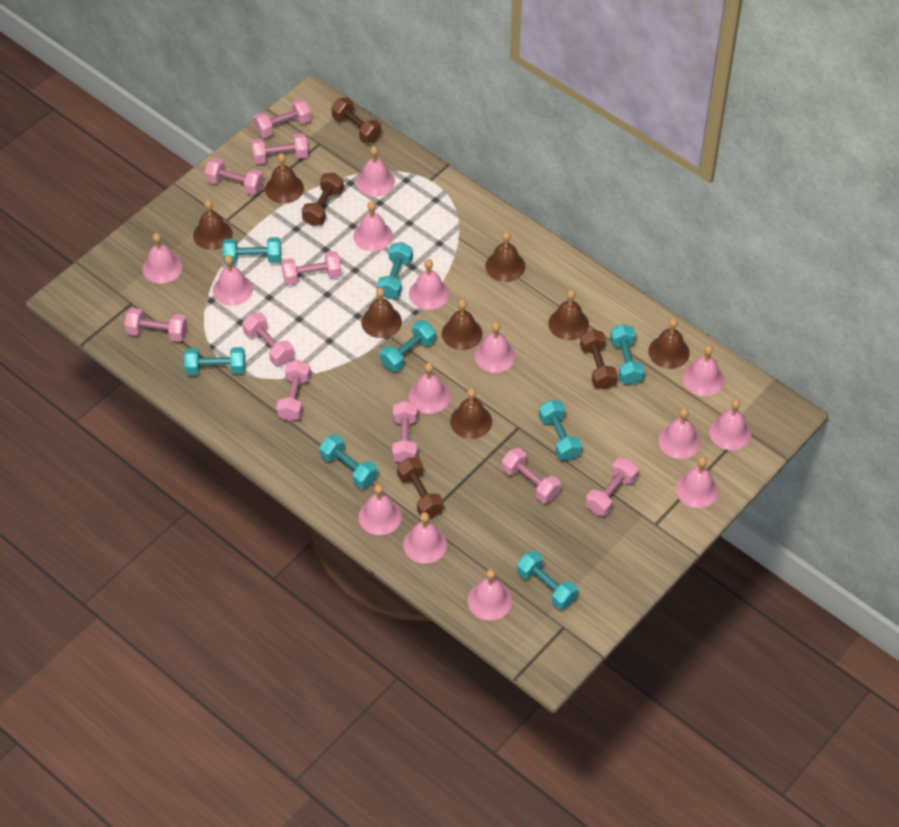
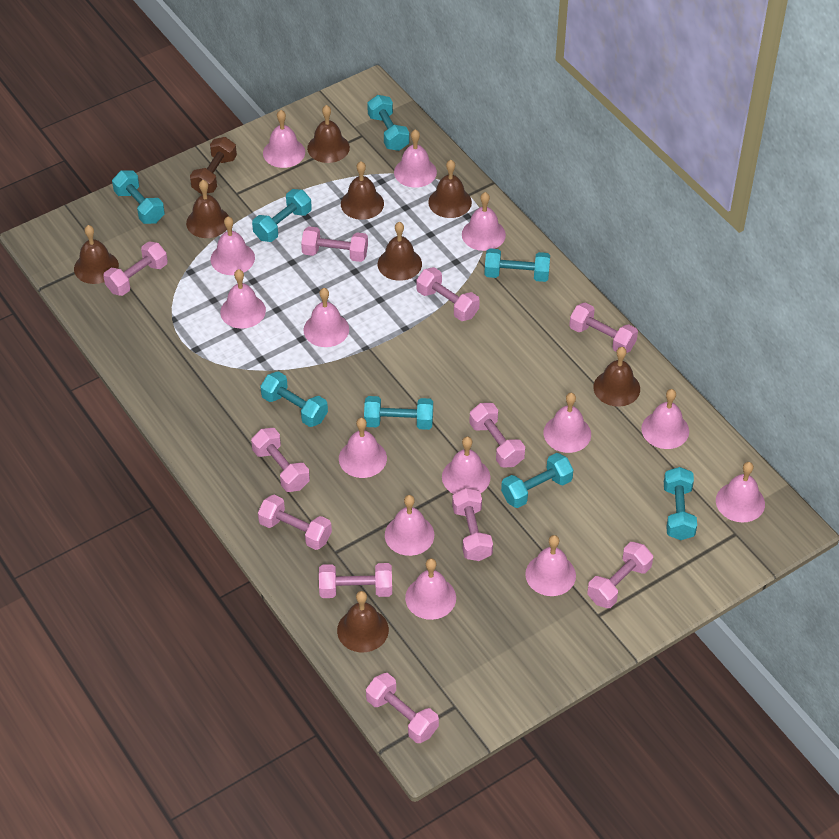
brown dumbbell: [302,173,344,226] [331,97,381,143] [397,457,443,518] [580,330,618,389] = 4 -> [190,137,237,194] = 1
pink dumbbell: [124,308,187,342] [205,158,264,195] [243,313,294,366] [251,133,308,164] [254,99,311,138] [276,360,311,421] [281,251,341,285] [392,401,417,463] [502,448,561,503] [586,458,638,516] = 10 -> [103,242,168,296] [251,428,310,492] [258,495,332,550] [301,226,368,262] [319,563,392,598] [366,673,439,743] [416,267,480,321] [452,488,493,561] [469,403,525,468] [569,302,638,353] [587,542,653,608] = 11

